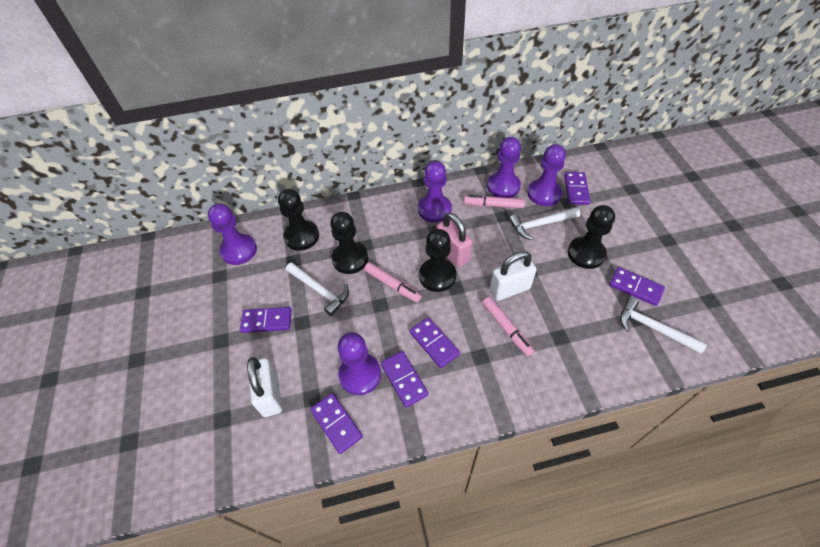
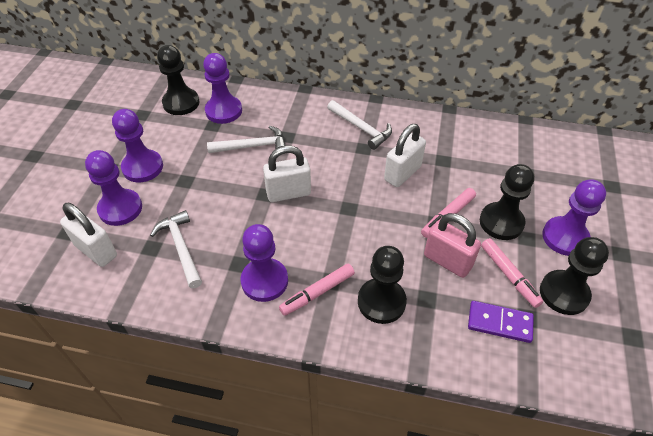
purple domino: [240,307,292,333] [310,393,363,454] [381,351,429,408] [410,317,460,368] [564,172,591,205] [609,267,665,306] = 6 -> [468,301,534,343] = 1
white padlock: [247,357,282,417] [490,251,537,301] = 2 -> [60,203,117,267] [263,145,311,202] [384,124,426,187] = 3

